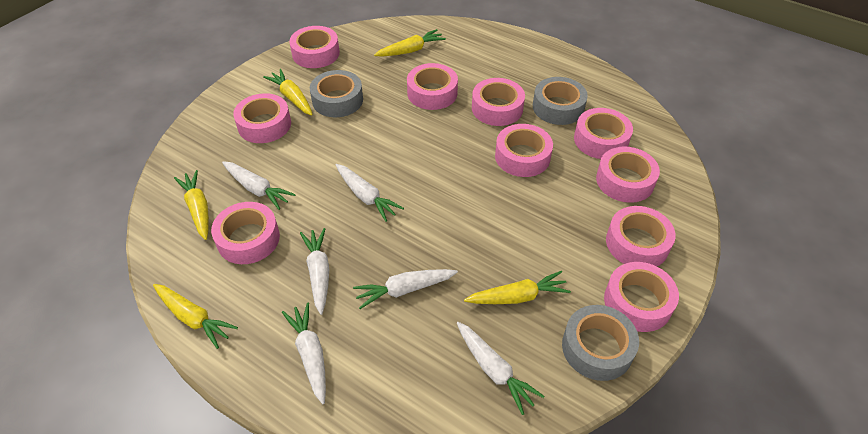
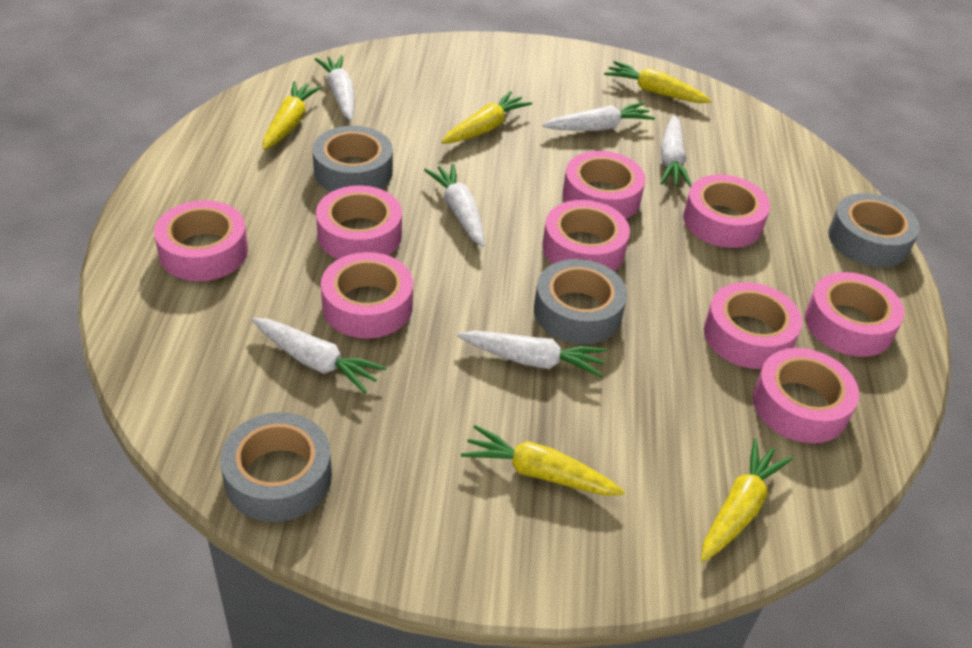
grey tape: [310,70,363,117] [533,77,588,125] [562,305,639,381] = 3 -> [220,412,332,522] [312,126,393,192] [534,259,627,344] [828,193,920,268] = 4
pink tape: [211,202,280,264] [233,93,291,143] [289,26,340,68] [407,63,458,110] [472,78,525,126] [495,124,553,177] [574,108,633,159] [596,146,660,203] [604,262,679,332] [606,206,676,266] = 10 -> [154,200,248,281] [316,185,402,259] [321,252,413,338] [543,200,630,271] [563,151,645,219] [683,175,770,248] [704,282,802,369] [753,348,859,443] [805,272,904,357] = 9

